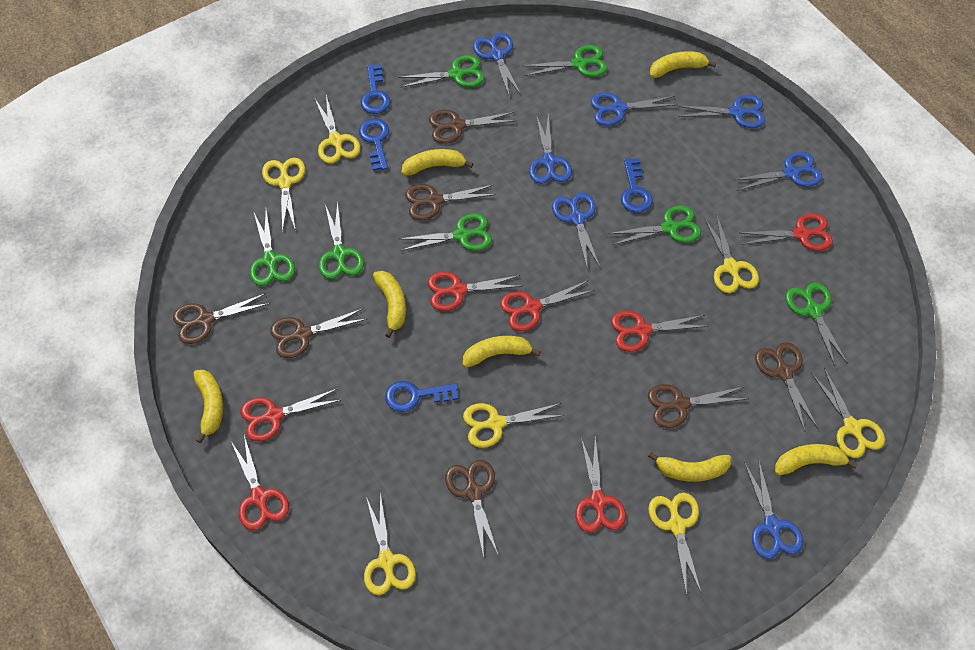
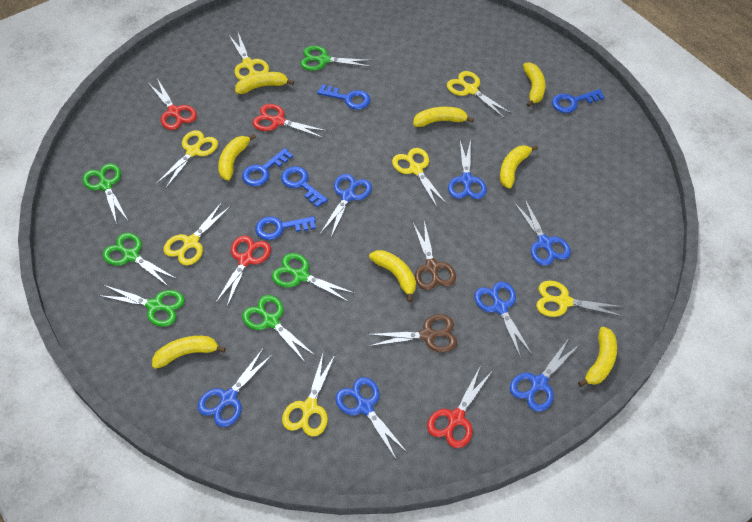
blue key: [359,118,389,171] [360,64,390,114] [385,381,458,412] [621,158,653,213] = 4 -> [242,148,293,186] [255,216,316,240] [281,166,328,208] [317,84,370,110] [552,89,605,113] = 5
brown scissors: [173,293,270,344] [270,308,367,358] [405,184,497,220] [429,110,517,144] [445,459,498,558] [648,384,748,428] [755,342,818,431] = 7 -> [367,314,457,352] [413,221,456,290] = 2
green scissors: [250,210,295,286] [319,200,364,279] [398,55,484,88] [399,213,492,251] [523,45,607,77] [608,205,701,245] [786,282,848,366] = 7 -> [82,163,127,224] [98,285,185,327] [103,233,177,287] [242,295,316,363] [272,253,354,302] [300,46,373,71] = 6
red scissors: [231,435,289,530] [240,388,341,441] [427,272,521,311] [500,280,594,331] [575,437,626,532] [611,311,709,352] [740,213,833,251] = 7 -> [148,78,197,130] [215,236,271,306] [252,104,327,138] [427,365,491,448] = 4
yellow banana: [193,370,223,444] [373,271,406,338] [402,149,473,176] [463,336,541,368] [648,452,732,482] [650,51,716,78] [775,444,857,475] = 7 -> [152,336,226,369] [218,134,256,181] [235,72,294,94] [369,250,416,302] [413,107,474,127] [500,145,538,188] [523,62,546,107] [578,327,617,387] = 8

